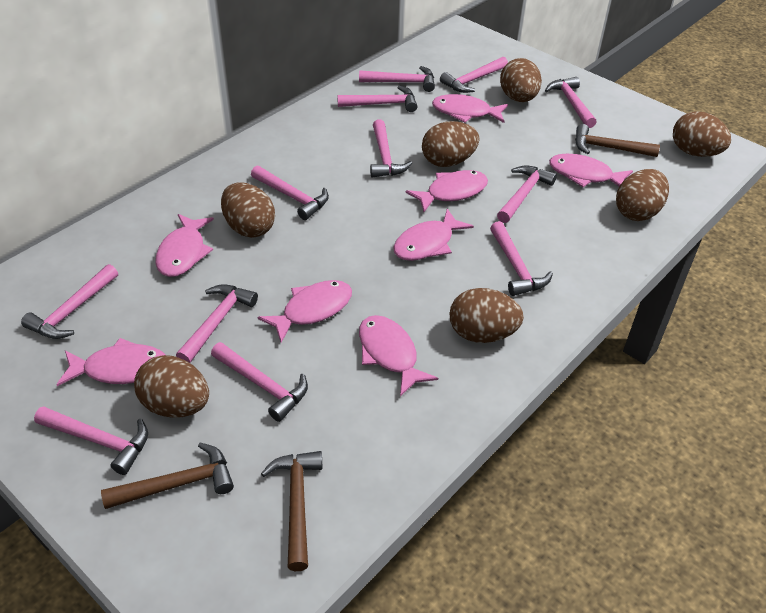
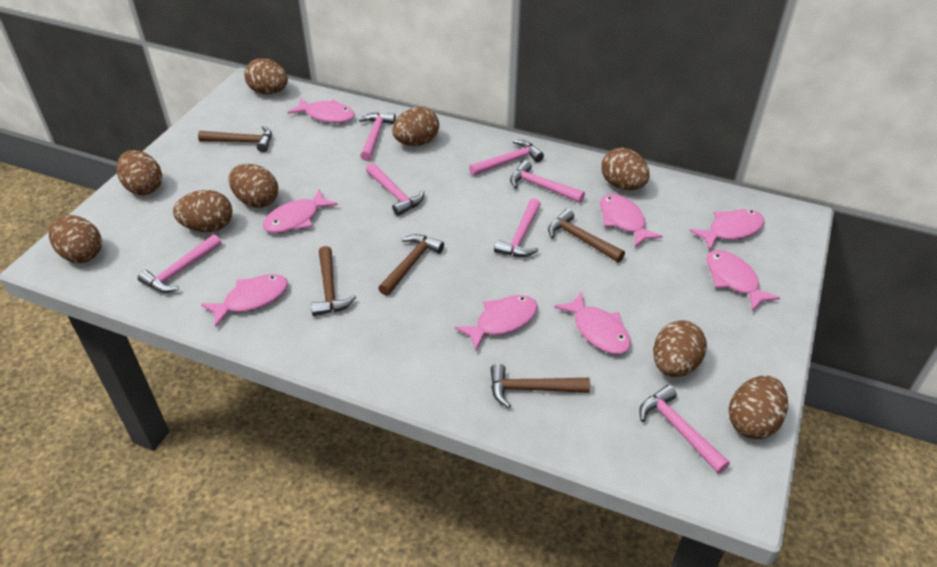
brown egg: [134,355,209,418] [221,182,275,238] [422,121,479,167] [449,288,524,343] [500,58,542,102] [616,169,669,221] [673,111,731,157] = 7 -> [49,215,102,263] [117,150,162,195] [173,190,232,232] [228,164,278,208] [244,58,288,94] [392,107,439,146] [601,148,650,190] [653,320,707,377] [729,376,788,439] = 9
brown hammer: [101,443,234,509] [261,451,323,571] [575,124,660,157] = 3 -> [198,126,272,152] [311,246,356,316] [378,234,444,296] [491,364,590,408] [548,209,625,262] = 5
pink hammer: [21,264,118,339] [34,406,148,475] [176,284,258,363] [211,342,308,422] [251,165,329,220] [337,86,417,112] [359,66,435,92] [370,119,412,178] [440,57,508,93] [490,221,553,296] [497,166,557,223] [545,77,596,128] = 12 -> [138,234,221,293] [359,112,396,161] [366,163,424,216] [469,140,544,176] [494,198,541,257] [510,160,585,203] [639,385,730,474] = 7

